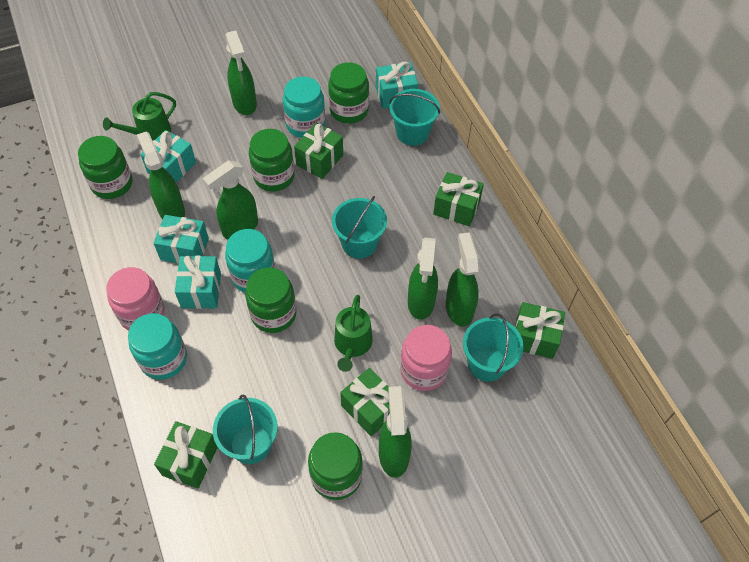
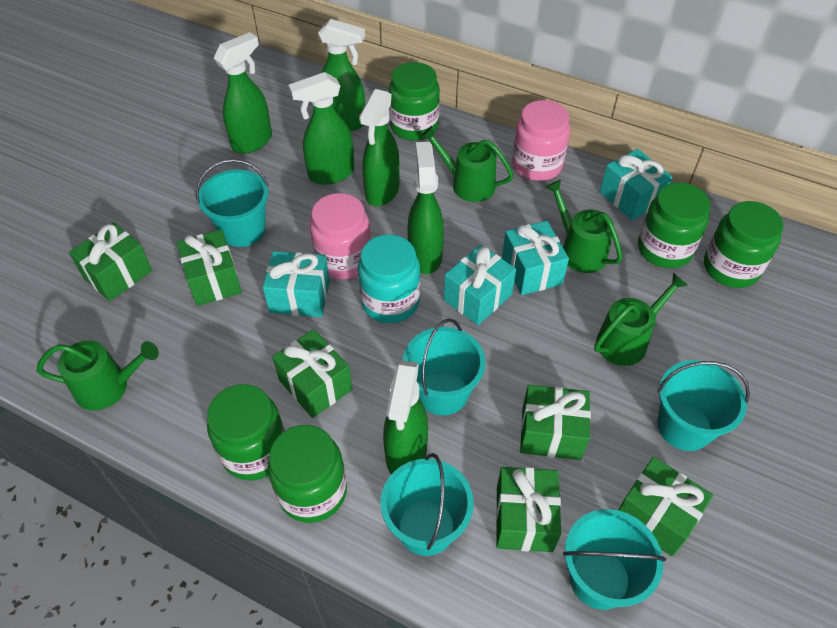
green gift: [154,421,218,489] [294,123,343,179] [340,368,390,436] [433,172,484,226] [515,302,565,359] = 5 -> [69,222,152,301] [177,230,242,306] [272,329,352,418] [496,467,561,552] [520,385,591,460] [619,457,713,556] = 6
green watering can: [103,92,176,141] [334,295,373,372] = 2 -> [37,340,159,411] [420,126,514,202] [545,180,623,273] [594,273,688,366] = 4
turquoise bucket: [213,394,278,464] [332,196,387,259] [389,89,440,146] [463,313,524,382] = 4 -> [196,159,268,247] [380,453,474,556] [403,318,486,415] [563,509,666,610] [657,360,750,451] = 5
turquoise jar: [128,313,187,380] [225,229,275,293] [283,77,325,138] = 3 -> [358,235,420,323] = 1

